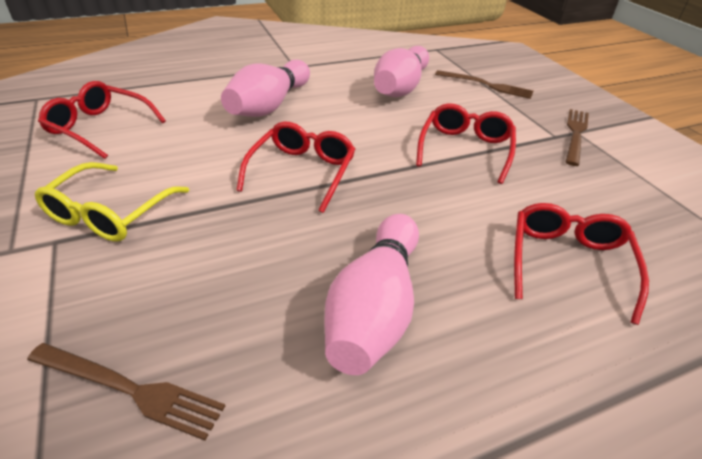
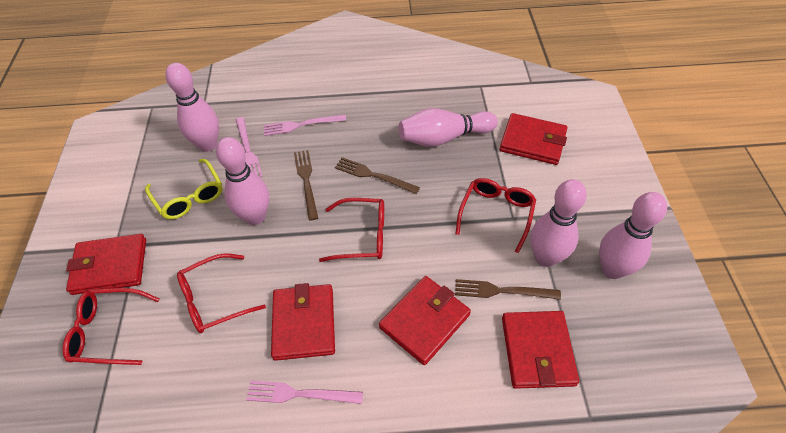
pink bowling pin: [221,60,310,117] [324,214,419,375] [374,46,429,97] = 3 -> [165,63,219,152] [216,137,269,225] [399,108,498,147] [530,179,587,267] [599,192,667,279] = 5
pink fork: none = 0 -> [236,117,263,178] [246,381,363,404] [263,115,346,136] = 3
red wallet: none = 0 -> [66,234,146,295] [271,283,335,361] [379,276,471,365] [500,113,567,165] [502,311,579,389] = 5

